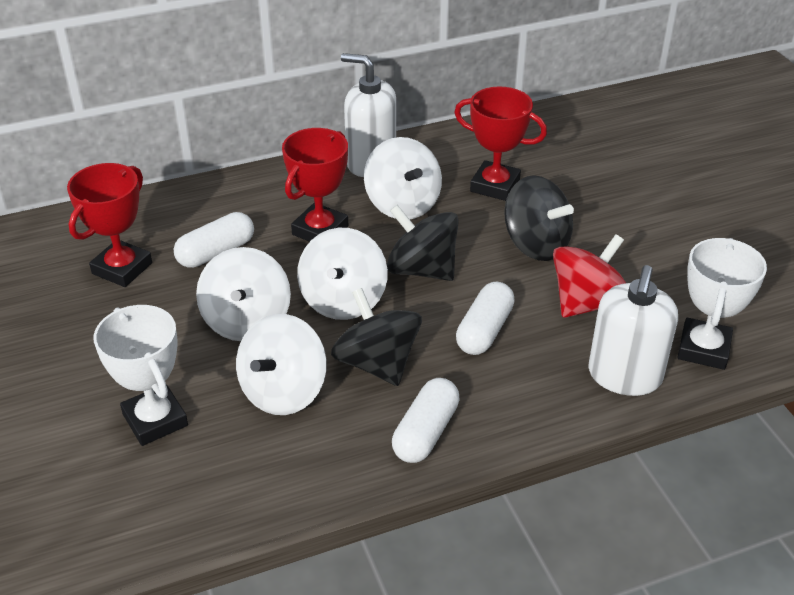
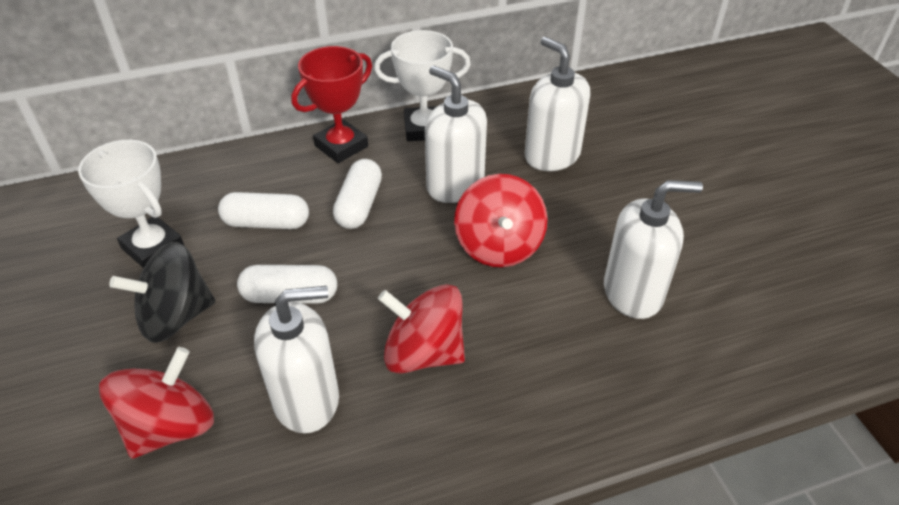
black spinning top: [331,288,422,386] [387,205,459,281] [504,175,574,261] = 3 -> [109,242,216,343] = 1
red spinning top: [553,234,626,318] = 1 -> [99,347,214,459] [378,284,465,374] [454,174,548,267] = 3
red trophy: [67,163,152,287] [282,128,348,242] [454,87,547,201] = 3 -> [291,46,372,163] = 1
white soap dispenser: [341,53,396,177] [588,265,678,396] = 2 -> [254,286,339,434] [425,66,487,203] [525,37,590,171] [604,180,703,319] = 4
white spinning top: [196,247,291,341] [236,314,327,415] [297,228,388,320] [364,137,442,219] = 4 -> none = 0

